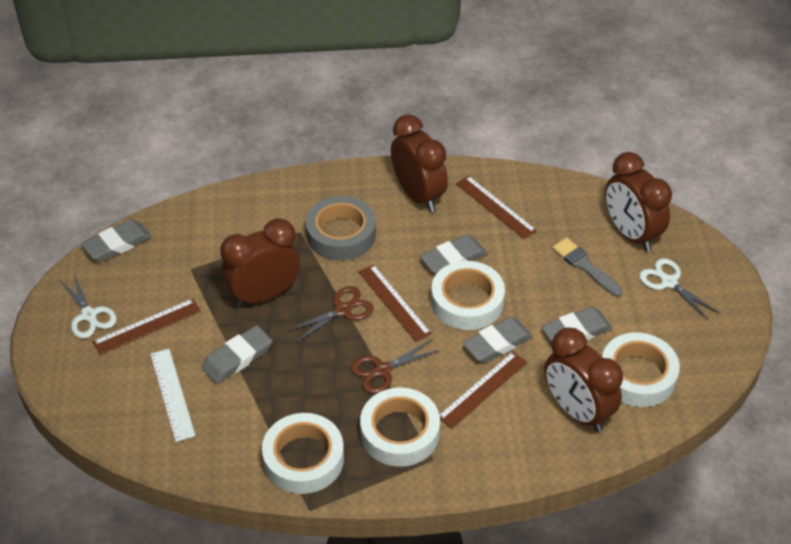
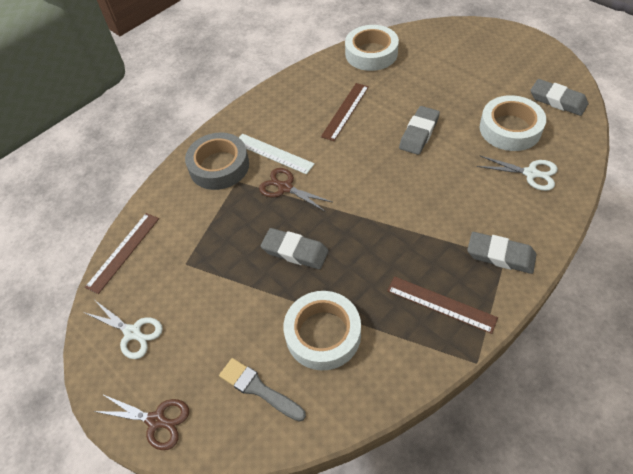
brown clock: [220,218,300,307] [391,114,448,212] [544,328,623,432] [605,152,672,252] = 4 -> none = 0
brown ruler: [92,299,201,355] [358,264,431,342] [439,351,527,429] [456,176,537,239] = 4 -> [85,213,159,294] [321,83,369,141] [387,276,498,334] = 3
grey eraser: [81,219,152,262] [201,325,272,384] [420,235,487,274] [462,317,532,363] [541,307,612,342] = 5 -> [261,228,329,269] [399,106,440,155] [467,232,536,274] [530,79,588,116] = 4
white tape: [262,413,344,494] [360,388,440,467] [431,261,505,330] [602,332,680,407] = 4 -> [284,291,361,370] [345,25,399,71] [480,95,546,151] = 3

